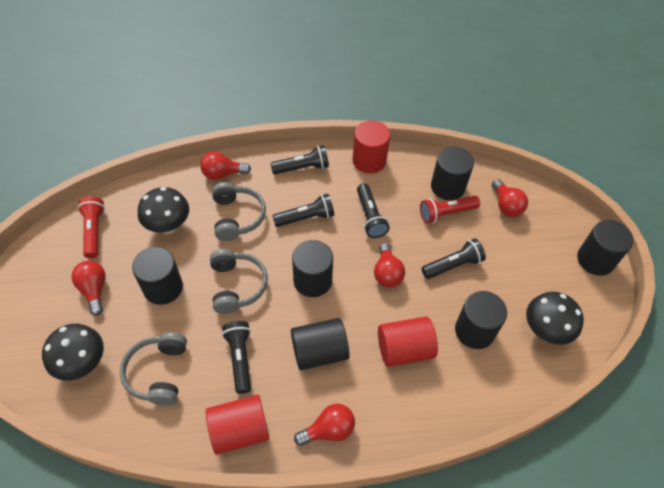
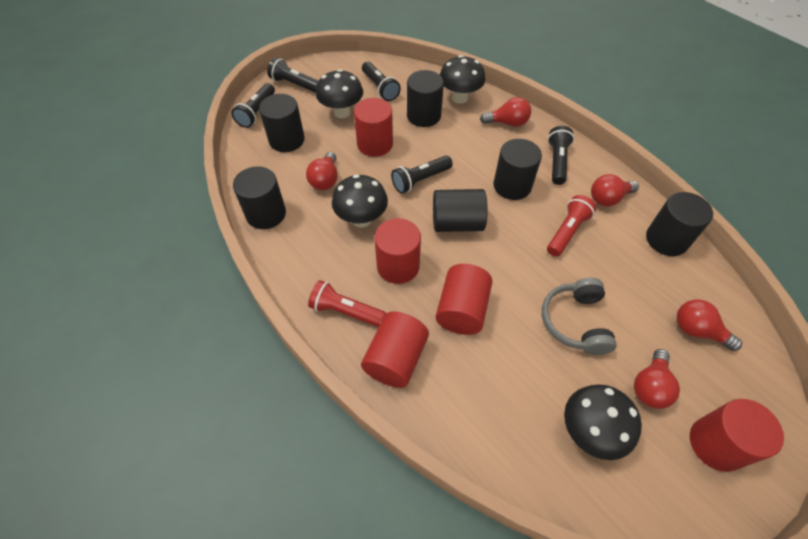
black mushroom: [42,324,104,381] [138,187,189,234] [526,292,584,345] = 3 -> [316,69,363,118] [332,174,388,228] [440,55,485,104] [564,385,642,460] = 4
grey headphones: [120,332,187,405] [210,249,268,314] [212,182,266,241] = 3 -> [542,278,617,355] = 1
red cylinder: [205,395,269,455] [353,120,390,174] [378,316,438,367] = 3 -> [354,98,393,157] [361,311,429,388] [374,218,421,284] [436,264,492,335] [690,399,784,472] = 5

